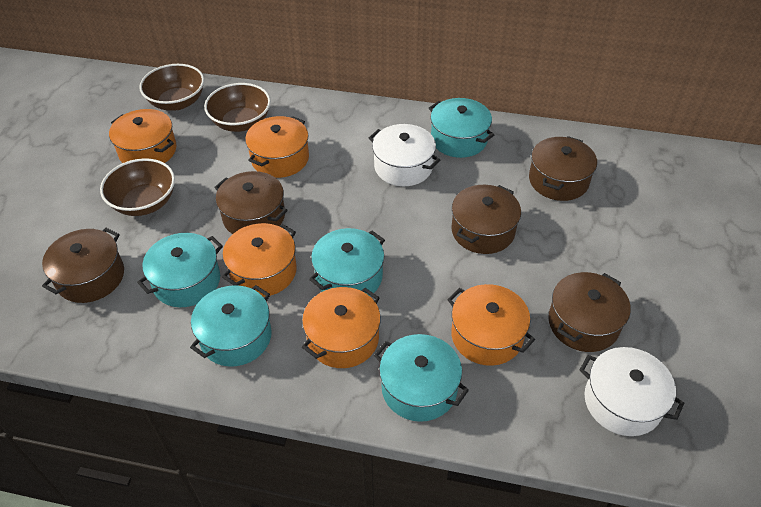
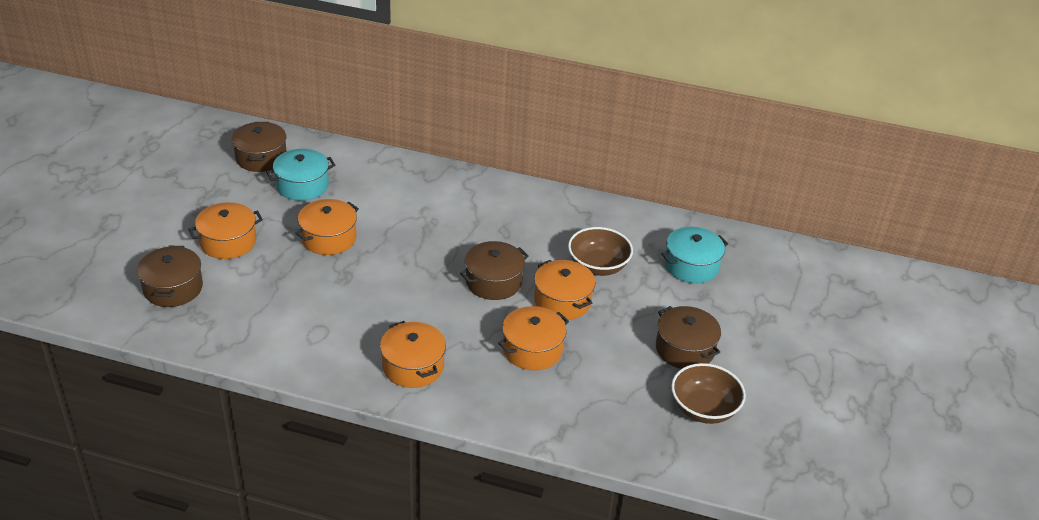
brown bowl: [100,158,175,216] [139,64,204,111] [204,83,271,132] = 3 -> [568,227,633,276] [671,363,746,424] = 2
brown pot: [42,228,124,303] [214,171,288,234] [451,185,521,254] [529,136,597,201] [548,272,631,352] = 5 -> [137,246,203,307] [231,122,287,172] [460,241,529,300] [656,306,721,369] = 4
turquoise pot: [137,233,223,307] [190,285,272,367] [309,228,385,296] [374,334,469,422] [429,98,494,158] = 5 -> [266,149,335,201] [661,227,728,283] = 2
white pot: [369,124,440,186] [579,347,684,436] = 2 -> none = 0

